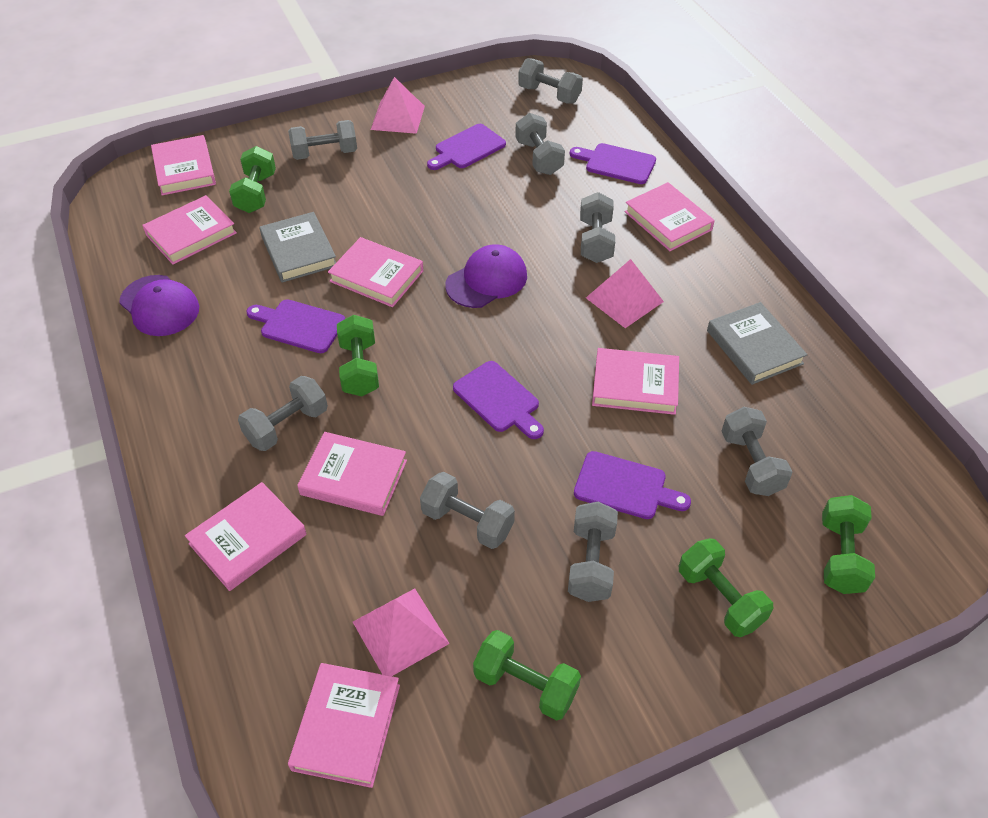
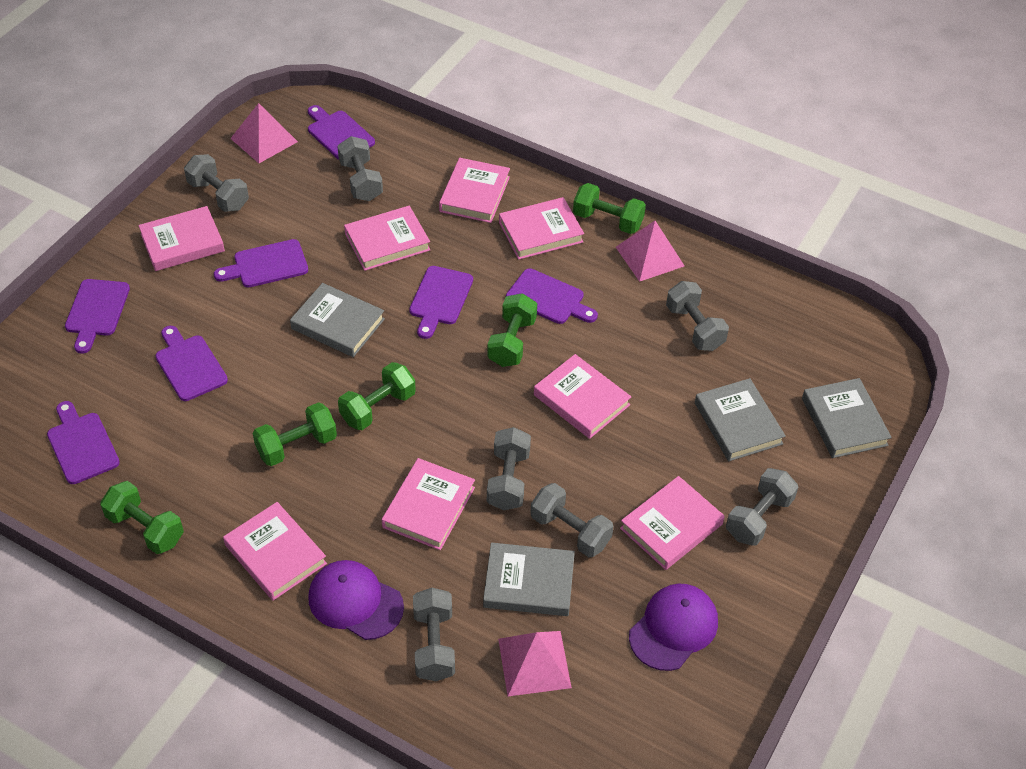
grey book: [259,212,336,283] [707,302,808,385] = 2 -> [290,283,385,357] [483,543,575,616] [695,378,786,461] [802,378,892,458] = 4
grey dumbbell: [238,376,328,451] [288,120,357,160] [420,472,515,549] [515,113,565,175] [518,58,583,103] [568,502,618,602] [580,192,615,263] [722,407,793,496] = 8 -> [184,154,249,212] [337,136,383,201] [413,588,455,681] [487,427,531,510] [530,483,614,557] [666,281,729,351] [726,468,798,546] = 7
purple cutting board: [247,299,345,353] [427,124,506,170] [453,361,544,439] [570,143,656,184] [574,451,691,519] = 5 -> [47,401,120,484] [65,279,130,354] [156,326,228,401] [214,239,308,287] [308,105,375,160] [409,266,473,339] [506,268,598,324] = 7

